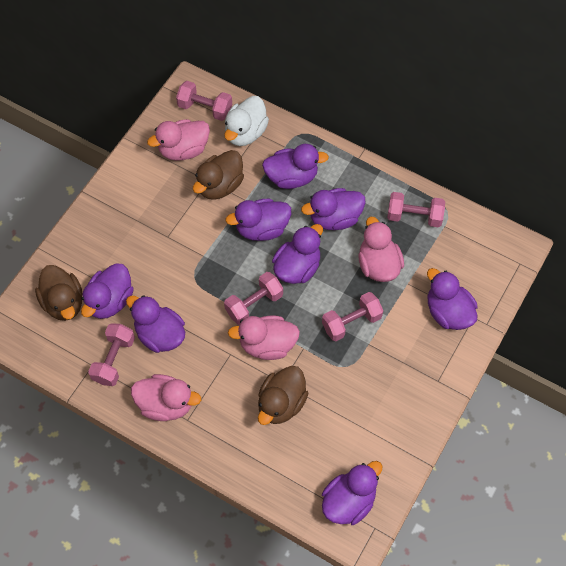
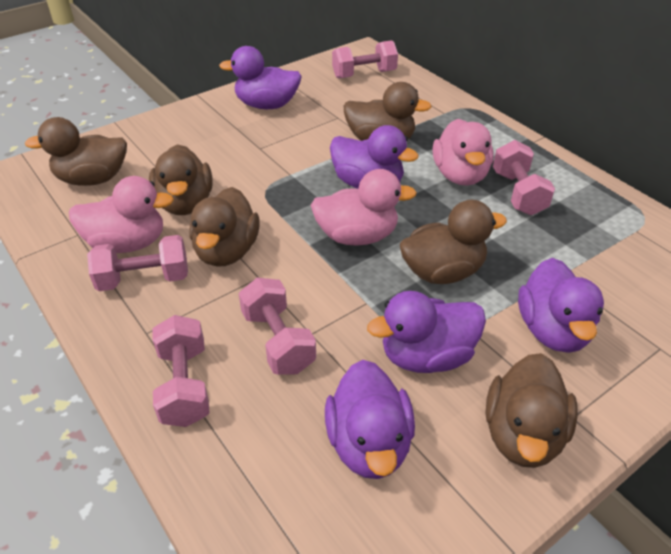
brown duck: [35,265,83,321] [193,150,244,200] [258,366,309,425] = 3 -> [25,117,127,186] [149,144,212,215] [189,187,260,267] [344,82,432,141] [399,200,507,284] [485,353,578,468] = 6
pink duck: [131,374,201,421] [147,119,210,161] [228,316,300,360] [358,217,404,282] = 4 -> [69,176,174,253] [311,169,417,246] [433,119,494,186] = 3
purple duck: [81,263,134,319] [126,295,185,353] [226,199,291,241] [262,144,329,189] [272,224,323,284] [301,188,365,230] [322,461,383,525] [427,268,478,330] = 8 -> [219,46,302,109] [325,360,415,479] [330,125,419,189] [367,291,486,373] [518,258,604,353] = 5
white duck: [224,96,269,146] = 1 -> none = 0

